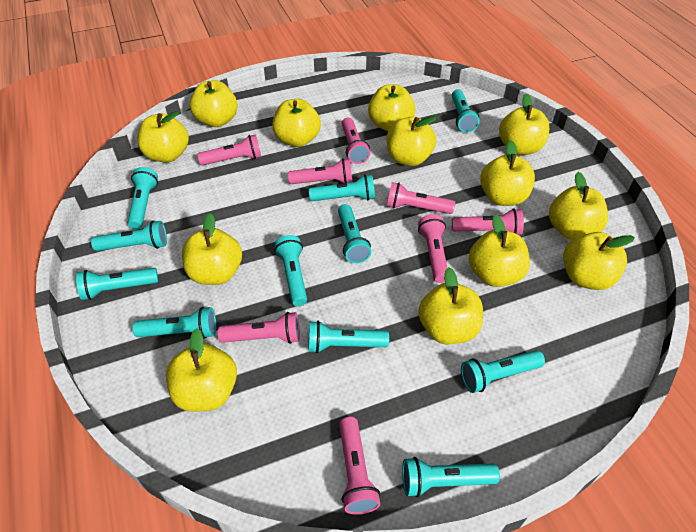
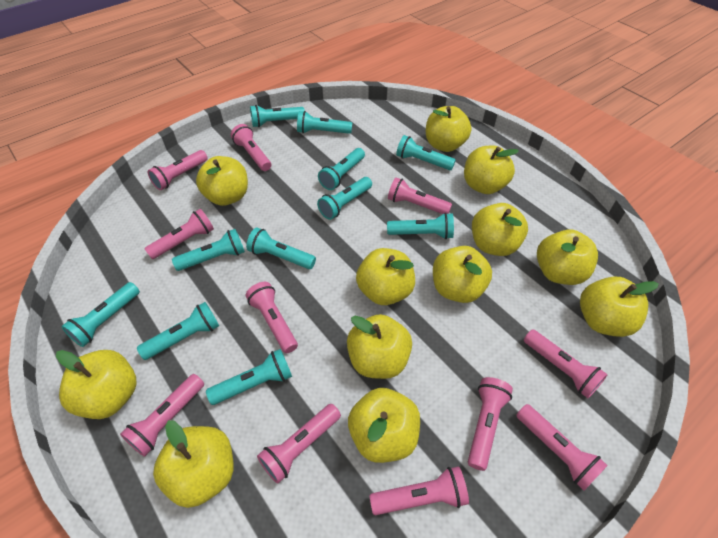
pink flashlight: [197,134,262,165] [218,312,300,344] [288,158,352,184] [339,417,380,515] [342,118,370,164] [387,182,455,214] [418,214,447,283] [452,208,524,235] = 8 -> [120,374,204,457] [145,209,214,259] [148,150,208,190] [231,124,271,171] [246,282,298,353] [257,404,341,484] [369,466,469,515] [388,177,452,214] [468,377,513,471] [516,404,608,490] [524,329,608,398] = 11
yellow apple: [137,111,189,162] [166,328,237,412] [182,213,242,285] [190,80,237,127] [272,99,321,147] [368,85,415,131] [387,116,437,166] [418,267,483,344] [469,215,530,287] [480,140,535,206] [499,93,549,155] [549,172,608,240] [563,232,635,290] = 13 -> [56,350,136,419] [153,420,233,508] [196,156,248,206] [347,314,412,379] [348,388,420,463] [356,248,415,305] [426,106,472,152] [433,246,492,303] [464,146,519,194] [472,203,528,256] [537,229,598,285] [580,277,659,337] = 12

